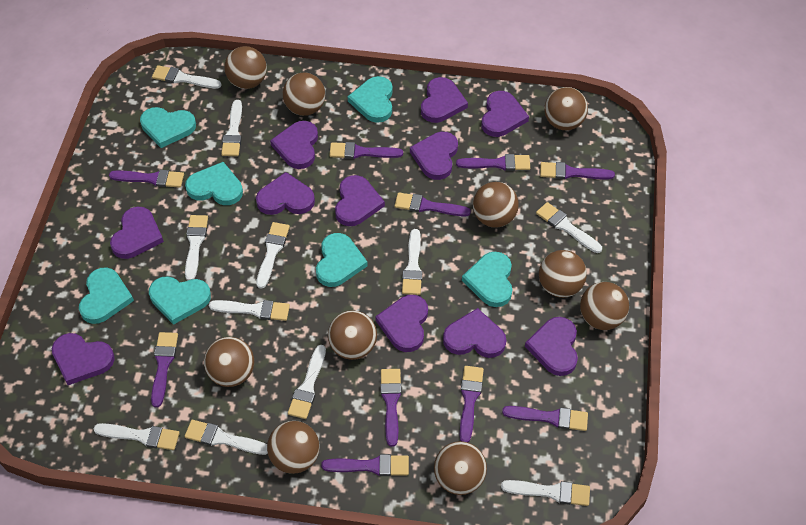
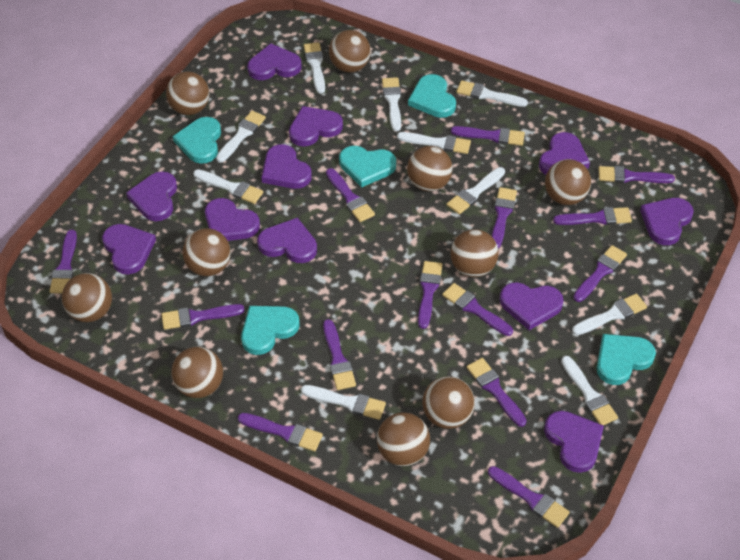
purple brush: [109,170,184,188] [151,332,178,407] [321,454,409,476] [329,142,403,159] [381,369,402,447] [394,192,471,216] [456,154,530,171] [460,366,484,442] [502,406,588,431] [540,162,615,180] = 10 -> [50,230,77,293] [161,304,245,330] [238,413,323,451] [323,319,356,390] [326,168,375,222] [418,261,443,329] [442,283,513,336] [451,126,525,146] [467,358,527,427] [488,466,570,528] [492,187,517,248] [553,207,632,225] [573,245,627,302] [599,166,675,183] = 14
turquoise heart: [79,267,134,324] [140,107,196,148] [149,276,211,325] [185,162,243,205] [316,233,368,287] [348,76,393,123] [462,252,512,307] = 7 -> [173,117,221,164] [241,306,300,355] [339,146,396,187] [408,74,456,118] [597,334,656,385] = 5
white brush: [94,423,180,450] [152,65,221,88] [185,215,208,280] [185,420,268,455] [209,300,290,321] [221,100,242,156] [256,222,290,289] [288,345,326,419] [402,229,422,295] [501,480,590,506] [536,202,602,253] = 11 -> [193,169,263,204] [216,111,266,163] [301,385,386,420] [304,42,325,94] [382,77,401,131] [397,132,471,154] [447,167,505,214] [456,80,528,107] [561,356,618,425] [572,293,647,335] = 10

